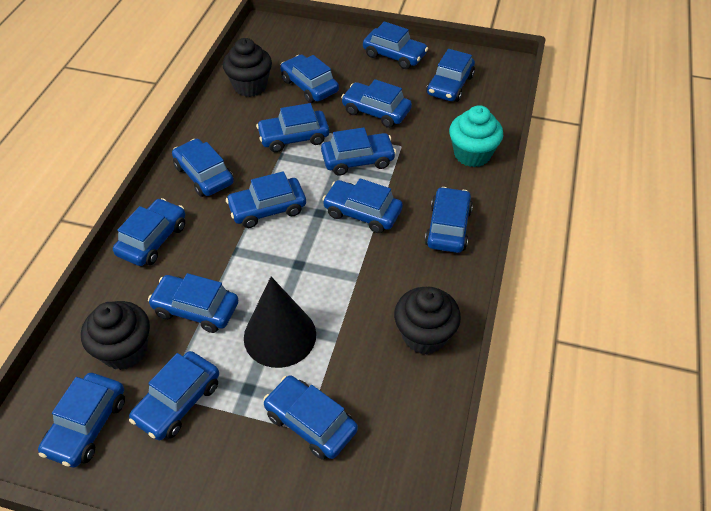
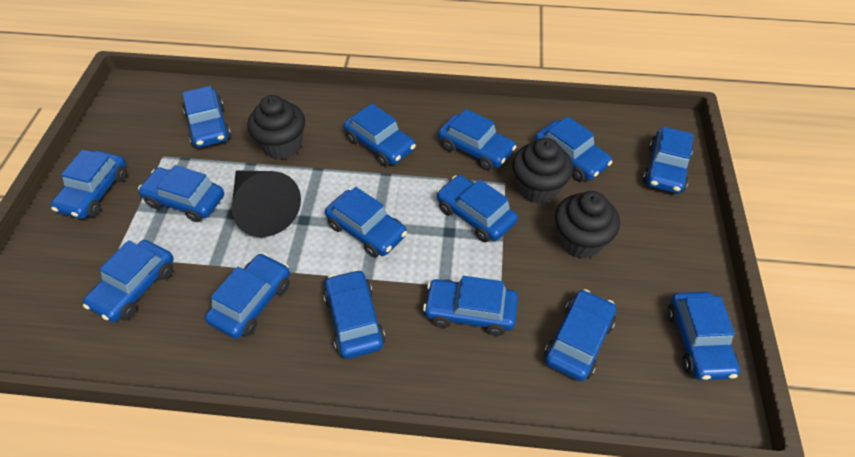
turquoise cupcake: [449,105,503,167] = 1 -> none = 0

